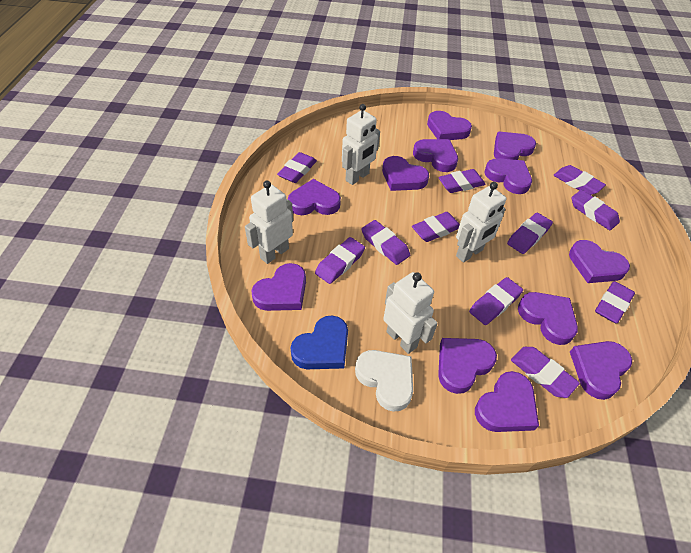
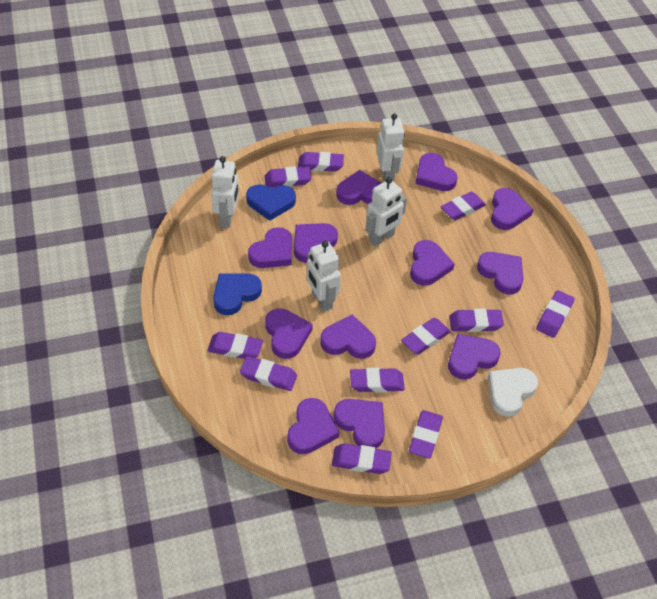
blue heart: [290,316,348,369] = 1 -> [213,274,262,315] [246,184,296,221] = 2

